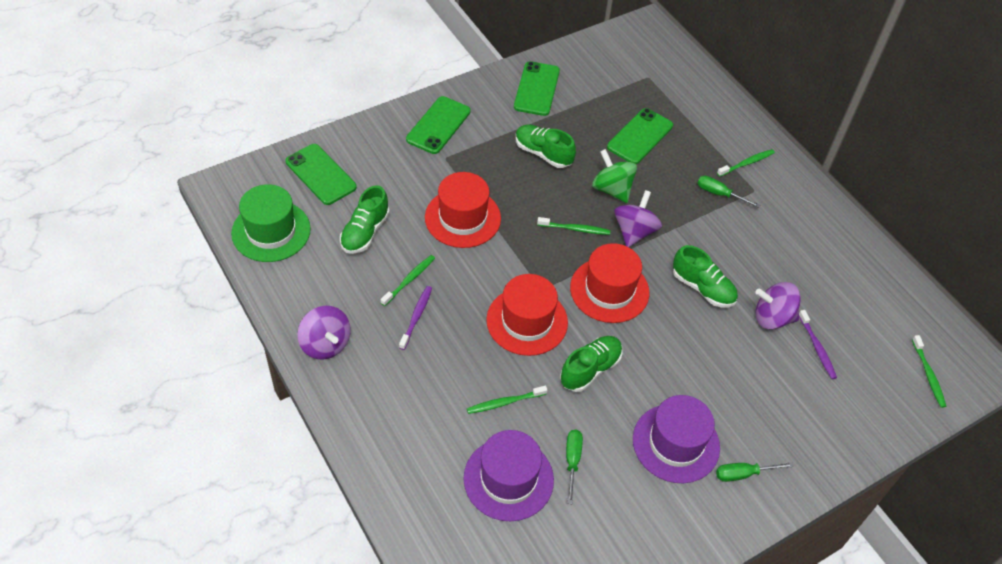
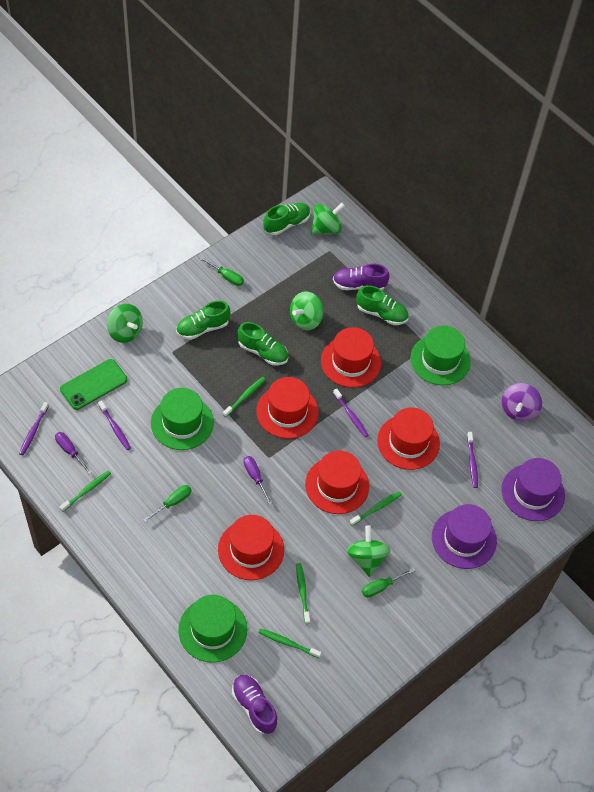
green hat: [231,184,311,262] = 1 -> [151,388,214,450] [178,595,247,663] [411,325,471,385] = 3
green phone: [286,144,357,205] [406,96,471,154] [514,61,560,116] [607,108,673,164] = 4 -> [60,359,127,410] = 1
green spinning top: [592,149,637,203] = 1 -> [107,304,143,343] [290,291,324,330] [311,203,345,235] [347,525,391,577] = 4
purple screwdriver: none = 0 -> [55,432,92,474] [243,456,272,505] = 2
purple shoe: none = 0 -> [232,675,278,734] [333,264,390,290] = 2
purple spinning top: [298,306,351,360] [614,190,662,247] [755,282,801,330] = 3 -> [502,383,542,422] = 1
purple toothbrush: [399,286,432,350] [799,310,837,379] = 2 -> [19,402,49,455] [98,401,131,450] [333,388,369,437] [467,432,478,488] = 4
red hat: [425,172,501,248] [486,274,568,356] [570,243,649,323] = 3 -> [218,515,284,580] [256,377,319,439] [305,450,369,514] [321,327,381,388] [377,407,440,470] = 5

